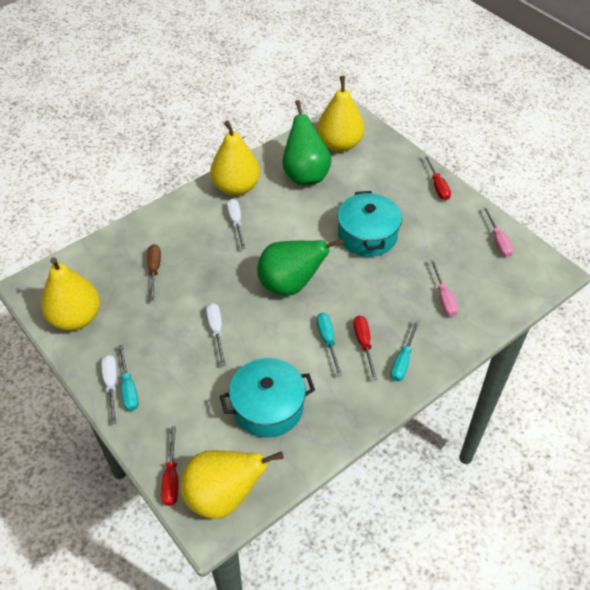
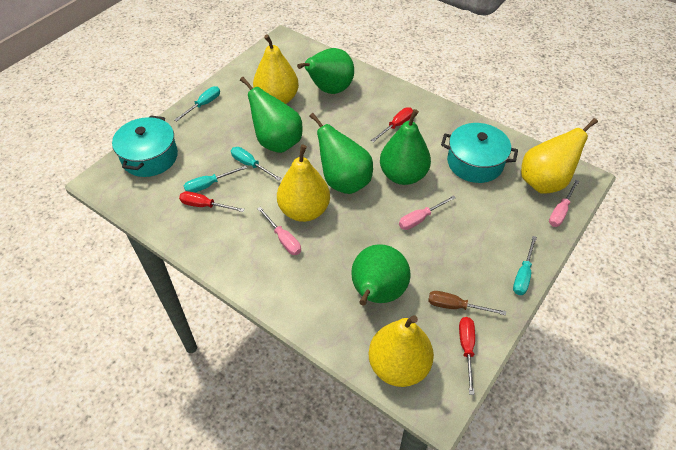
green pear: [257,239,344,296] [282,100,332,185] = 2 -> [240,77,303,153] [297,48,354,94] [309,113,373,194] [351,244,411,306] [380,109,431,185] = 5
pink screwdriver: [430,259,458,317] [483,206,514,257] = 2 -> [257,207,301,255] [399,195,456,230] [549,180,579,227] = 3
turquoise screwdriver: [118,344,139,411] [316,313,342,376] [390,320,420,381] = 3 -> [174,86,220,121] [184,165,247,193] [231,147,281,181] [513,236,537,295] = 4
white screwdriver: [101,355,117,424] [206,303,226,366] [227,199,246,249] = 3 -> none = 0

